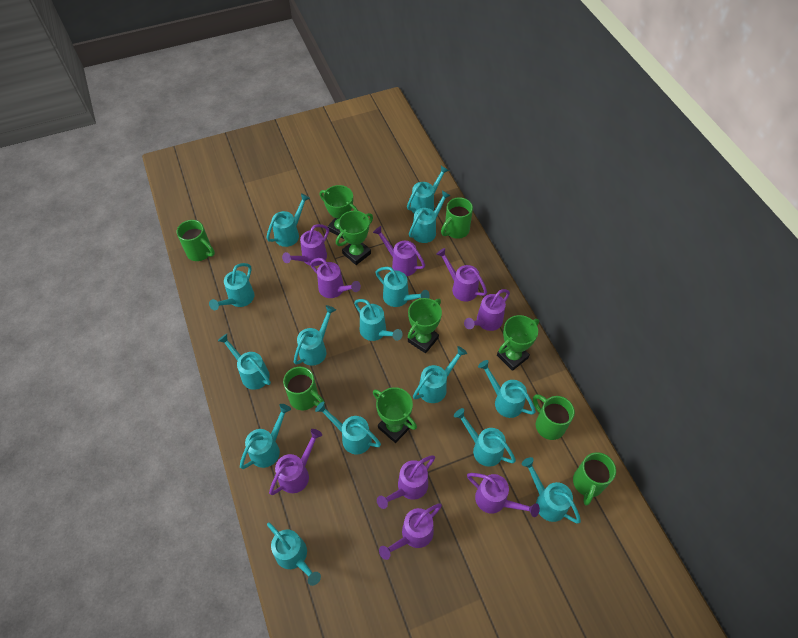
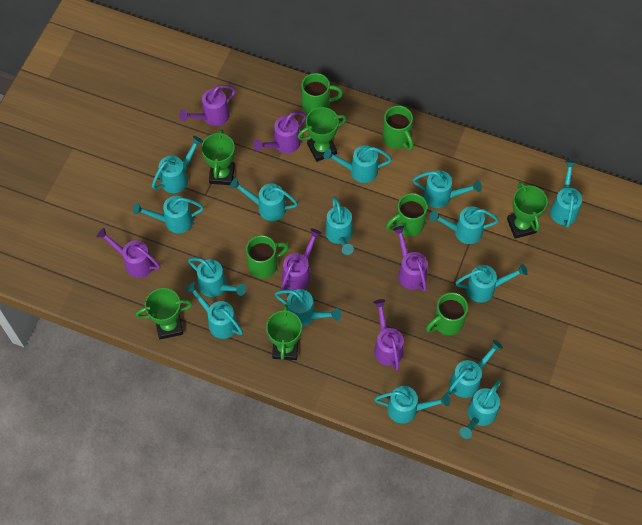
purple watering can: [269,429,322,495] [282,224,329,266] [310,258,361,298] [373,226,425,276] [377,455,435,509] [379,504,442,560] [436,248,487,301] [464,289,510,331] [467,473,540,517] = 9 -> [97,228,160,278] [179,85,236,126] [253,112,307,153] [281,228,321,291] [373,299,404,370] [393,226,428,292] = 6

